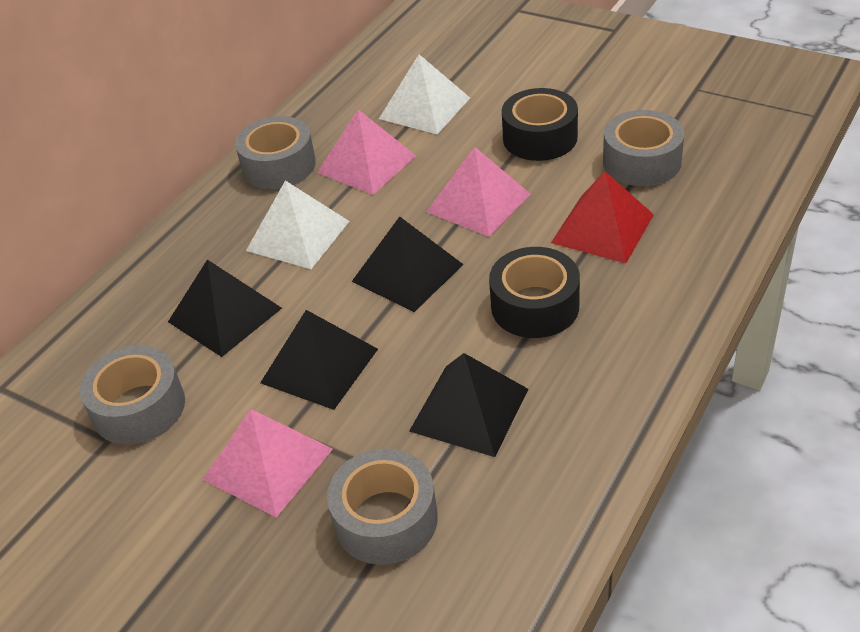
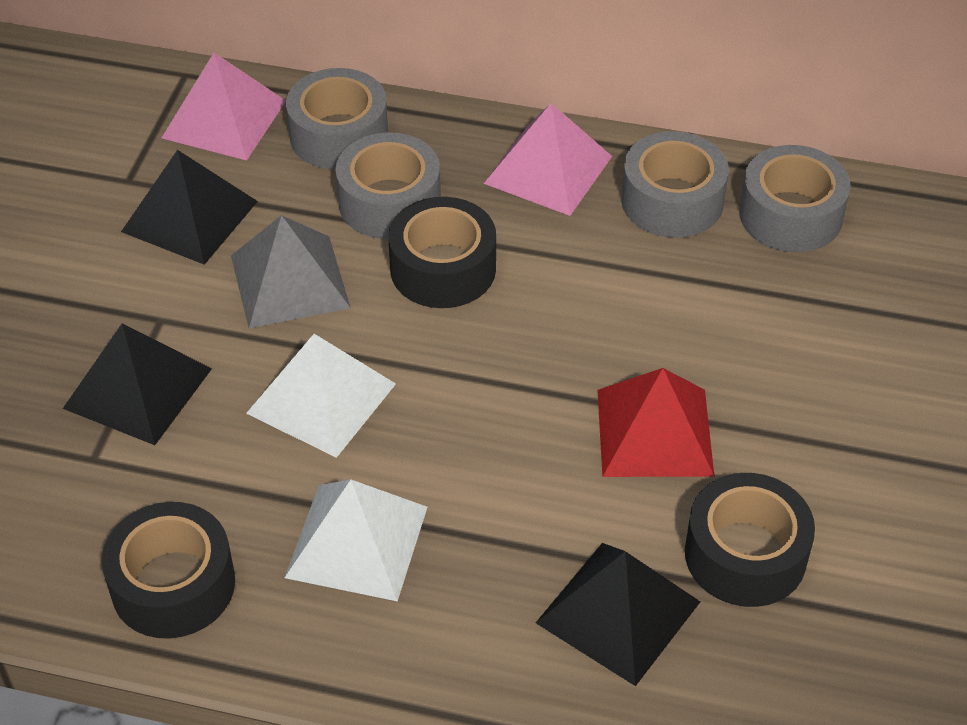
black pyramid: [168,260,282,357] [260,310,378,410] [351,217,464,312] [409,353,528,457] = 4 -> [63,323,212,445] [121,150,258,265] [536,543,700,686] = 3
black tape: [489,247,580,338] [502,88,578,161] = 2 -> [102,502,235,639] [388,197,496,308] [685,473,815,607] = 3
grey pyramid: none = 0 -> [231,215,351,329] = 1
pink pyramid: [203,409,333,518] [317,110,416,195] [426,146,530,237] = 3 -> [162,53,286,161] [483,103,612,216] = 2

